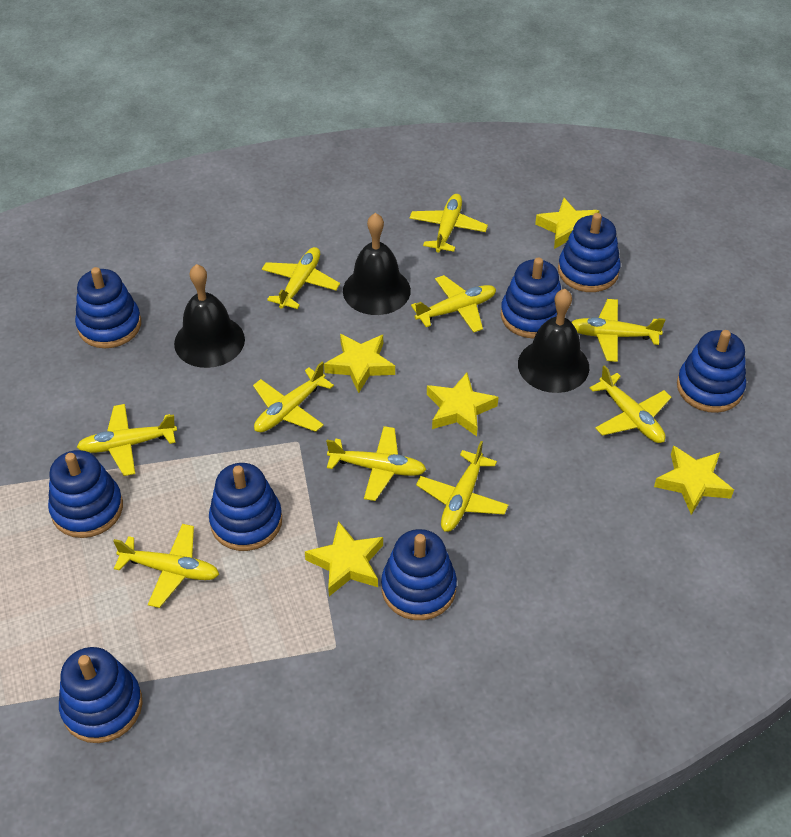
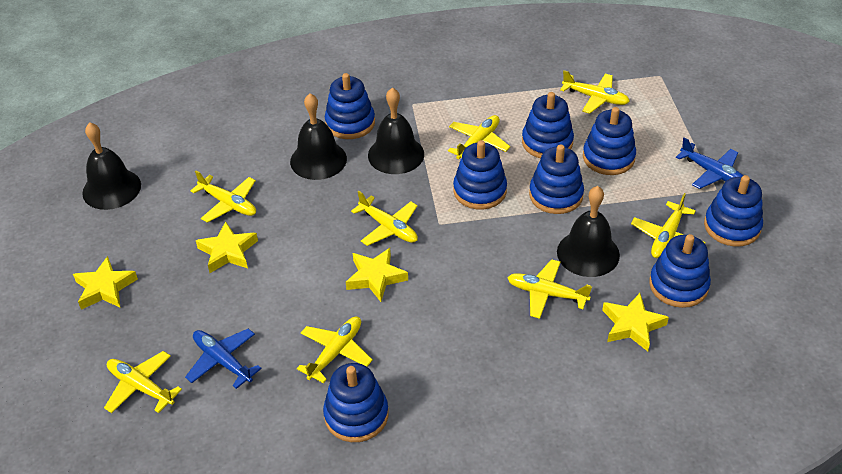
black bell: [174,264,245,368] [343,213,411,315] [518,289,589,393] = 3 -> [82,122,141,210] [290,93,347,180] [368,88,424,174] [557,186,620,277] = 4
blue plane: none = 0 -> [185,328,262,389] [676,137,743,189] = 2
yellow plane: [77,404,177,476] [113,524,219,608] [253,362,334,432] [262,247,340,309] [326,426,427,501] [410,194,488,253] [411,275,496,333] [416,441,508,532] [571,299,665,362] [590,365,671,443] = 10 -> [104,351,182,413] [191,171,256,223] [297,317,373,383] [351,191,418,246] [448,115,510,159] [507,259,592,319] [560,70,630,114] [631,193,705,258] = 8
yellow star: [305,521,383,596] [324,334,395,393] [427,373,498,436] [535,198,600,249] [654,445,734,515] = 5 -> [73,256,138,310] [196,221,258,273] [346,248,408,302] [602,293,669,351] = 4

